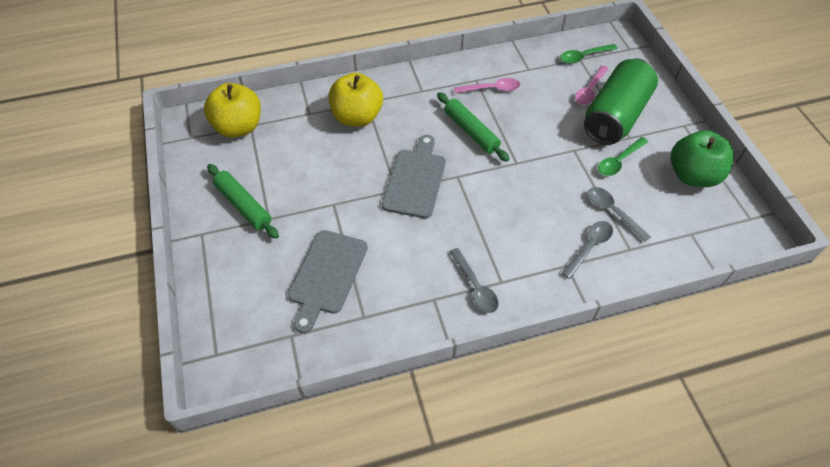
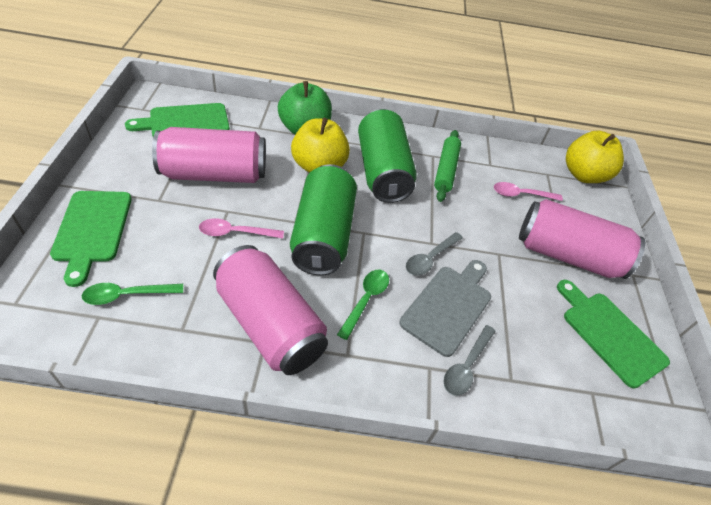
green can: [584,59,658,145] = 1 -> [290,164,357,275] [358,109,417,203] = 2
green cutting board: none = 0 -> [50,191,132,287] [125,103,230,137] [557,280,670,388] = 3
green rolling pin: [207,164,279,239] [437,92,509,162] = 2 -> [434,130,461,202] = 1
grey cutting board: [288,230,368,334] [382,135,446,218] = 2 -> [399,260,491,357] = 1
grey spoon: [450,248,498,313] [562,221,613,279] [588,187,651,242] = 3 -> [406,232,463,276] [444,325,496,396] = 2
pink can: none = 0 -> [152,127,266,183] [213,245,328,375] [519,199,645,279] = 3

